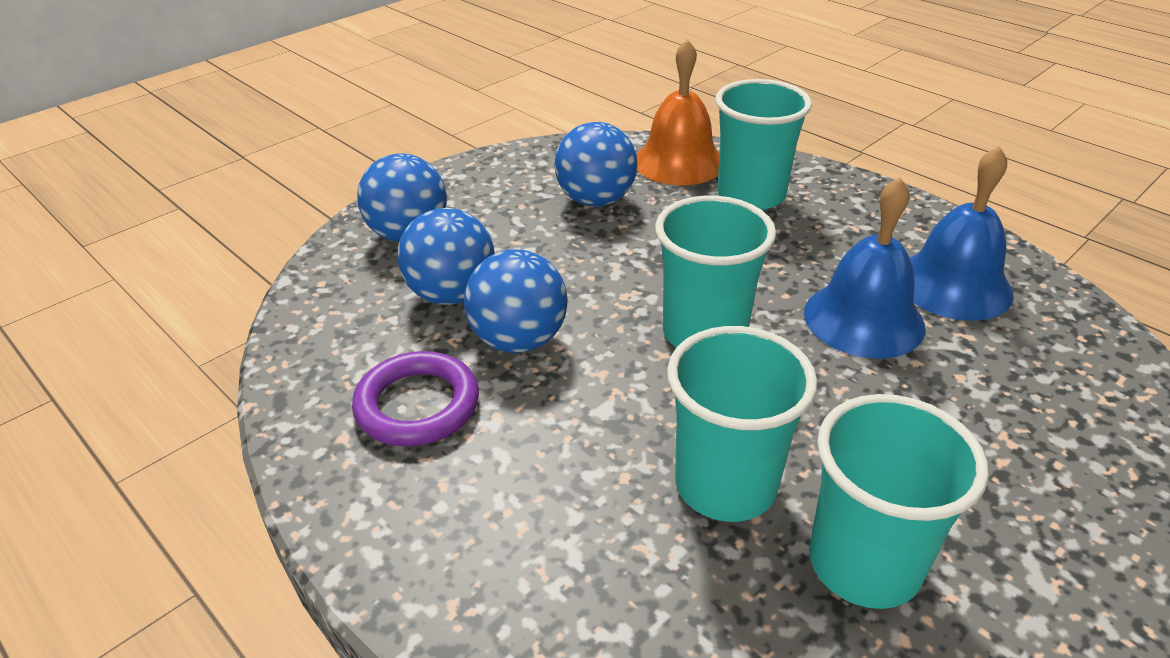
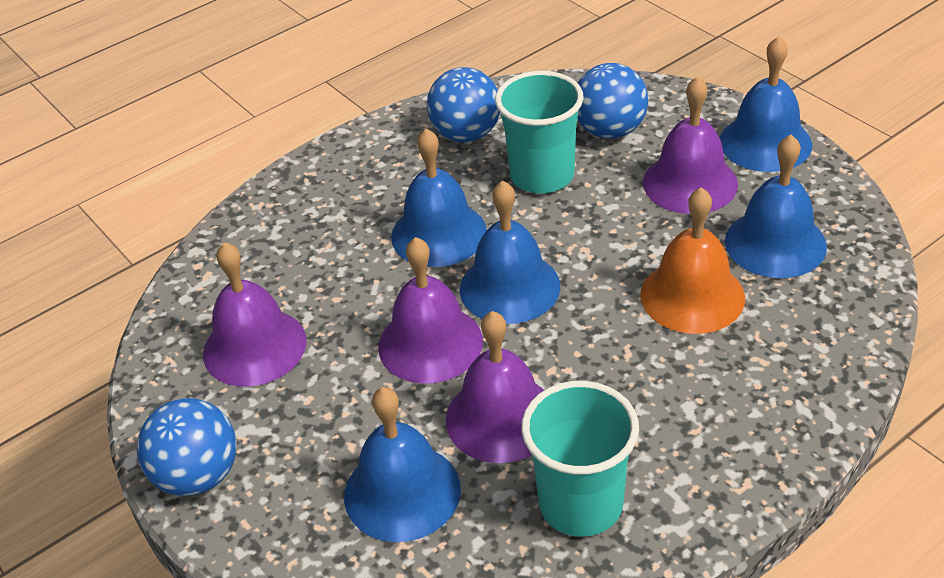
blue ball: [357,153,447,242] [397,208,495,305] [464,249,568,353] [554,122,637,207] = 4 -> [137,398,237,496] [427,67,500,142] [578,63,648,139] = 3
blue bell: [804,177,926,359] [910,146,1014,321] = 2 -> [344,387,461,542] [391,128,487,267] [460,180,560,324] [720,36,812,172] [725,135,827,278] = 5
purple bell: none = 0 -> [203,242,307,387] [378,237,483,384] [446,311,544,463] [643,76,738,214] = 4
purple ring: [352,351,479,446] = 1 -> none = 0
turquoise cup: [655,196,776,347] [667,326,817,522] [715,79,812,210] [809,394,989,609] = 4 -> [495,71,584,194] [521,381,639,537] = 2

